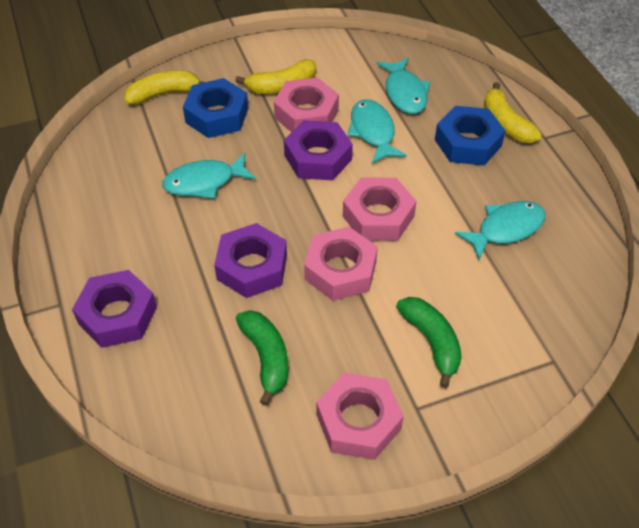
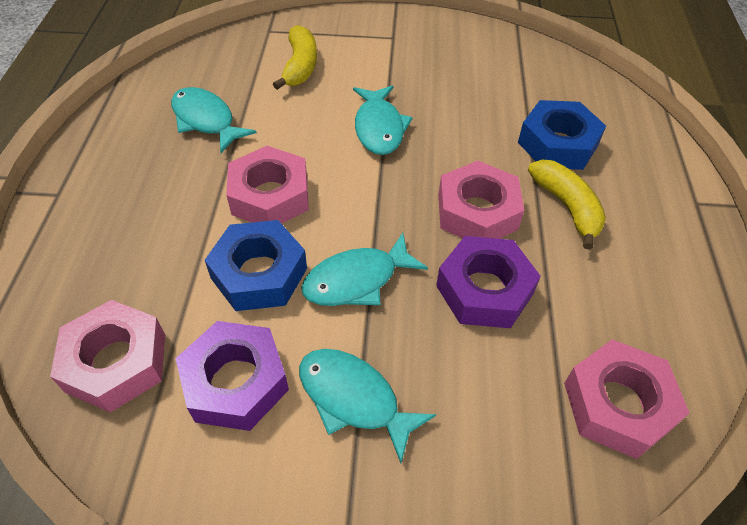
green banana: [236,310,288,406] [396,297,462,388] = 2 -> none = 0
purple nut: [72,270,157,348] [214,223,287,298] [284,120,353,180] = 3 -> [176,321,289,431] [436,236,541,328] = 2
yellow banana: [124,71,204,105] [235,59,316,94] [484,82,542,143] = 3 -> [273,25,317,90] [528,159,606,250] = 2

